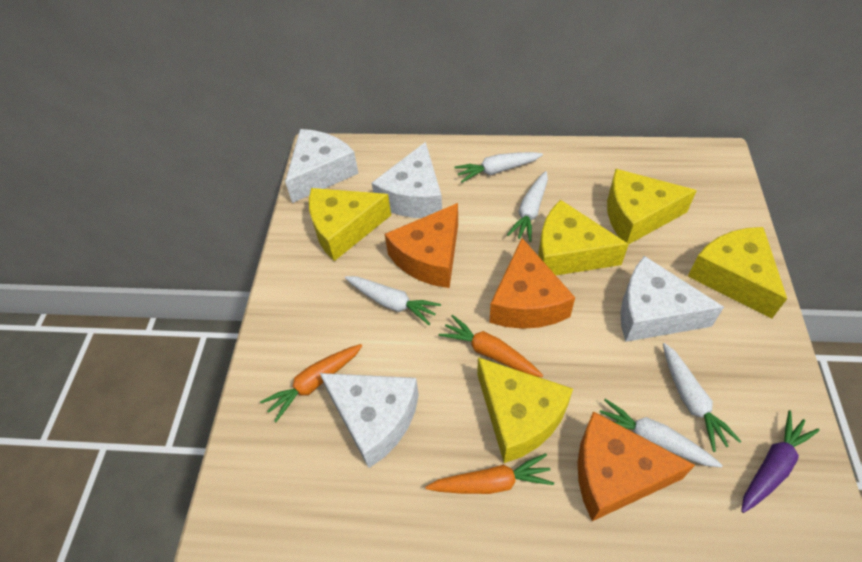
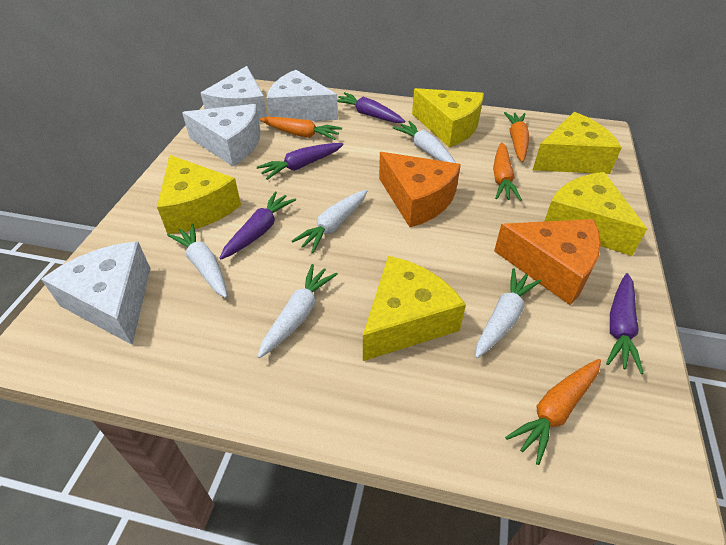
orange carrot: [260,344,362,422] [426,453,554,494] [439,315,543,377] = 3 -> [260,117,342,140] [493,142,522,201] [504,112,529,162] [505,359,601,465] = 4
orange cheese: [385,203,458,288] [489,238,575,329] [577,411,695,521] = 3 -> [379,152,461,227] [494,219,601,305] = 2
purple carrot: [741,410,820,513] = 1 -> [220,191,296,260] [257,143,344,180] [337,92,405,123] [606,273,644,374] = 4

